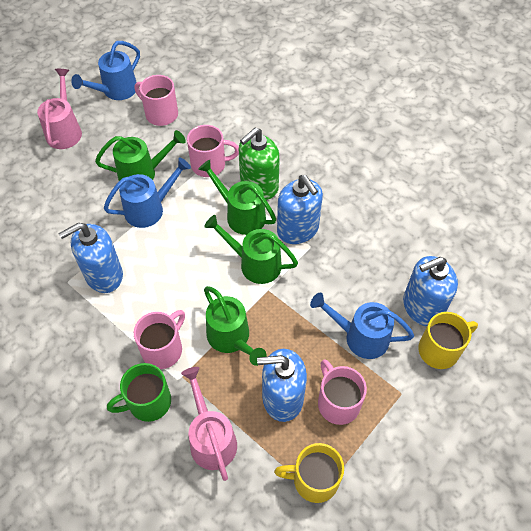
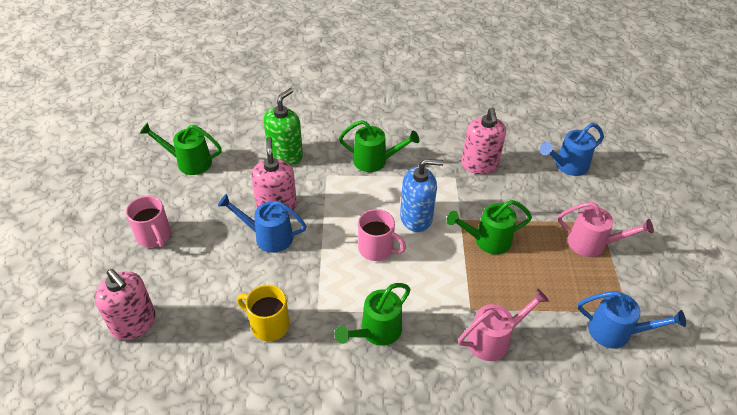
blue soap dispenser: [58,223,123,293] [257,349,307,422] [277,175,323,244] [403,256,458,326] = 4 -> [400,159,444,232] = 1
green mug: [107,363,171,422] = 1 -> none = 0
pink mug: [134,310,185,369] [135,75,178,126] [187,125,239,177] [318,359,367,425] = 4 -> [126,196,171,247] [358,209,406,261] = 2
pink soap dispenser: none = 0 -> [94,269,156,341] [251,137,297,215] [462,108,506,174] = 3
yellow mug: [274,443,344,503] [418,312,478,369] = 2 -> [237,285,289,341] = 1

